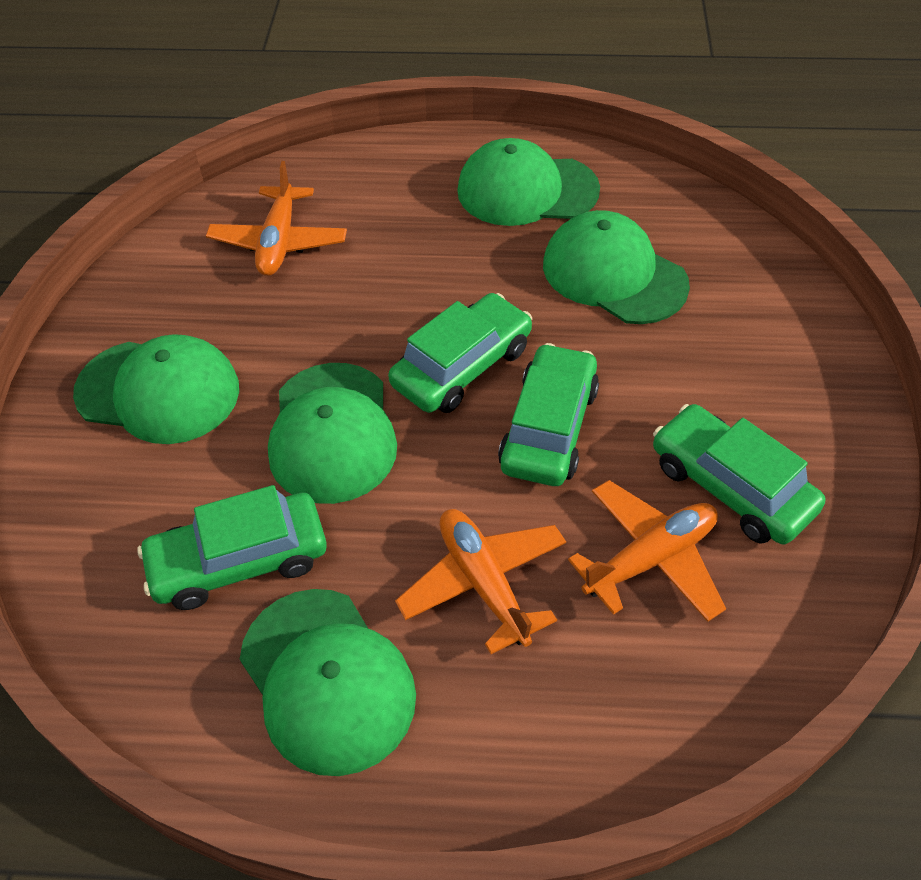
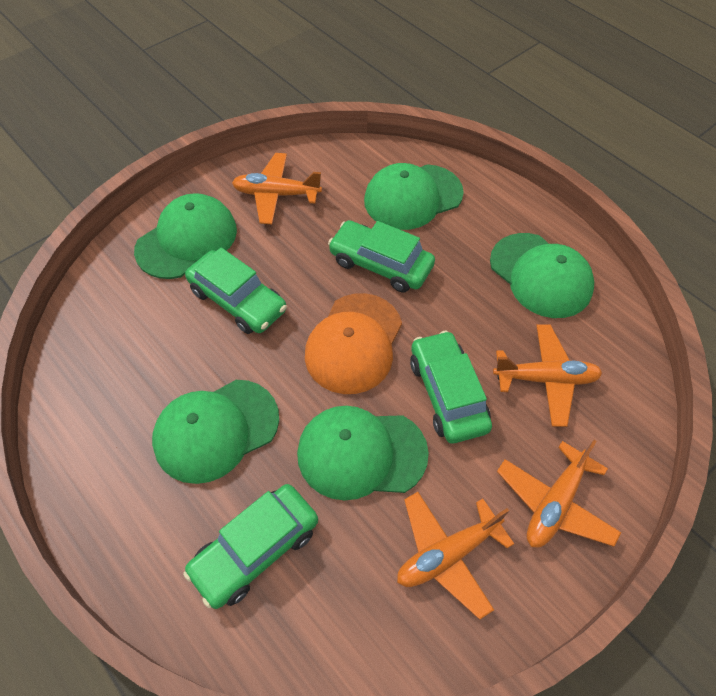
orange cap: none = 0 -> [305,293,402,394] = 1
orange plane: [206,161,347,276] [395,509,566,654] [568,480,726,622] = 3 -> [232,153,322,224] [397,492,514,620] [493,324,602,427] [497,440,621,548] = 4

